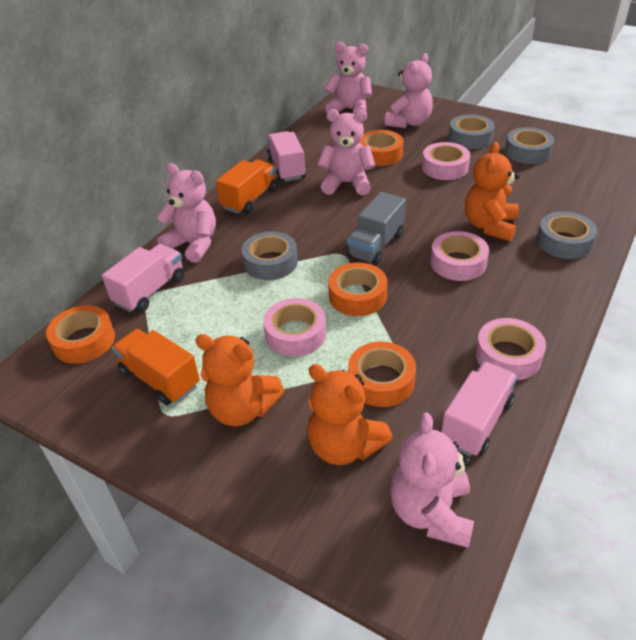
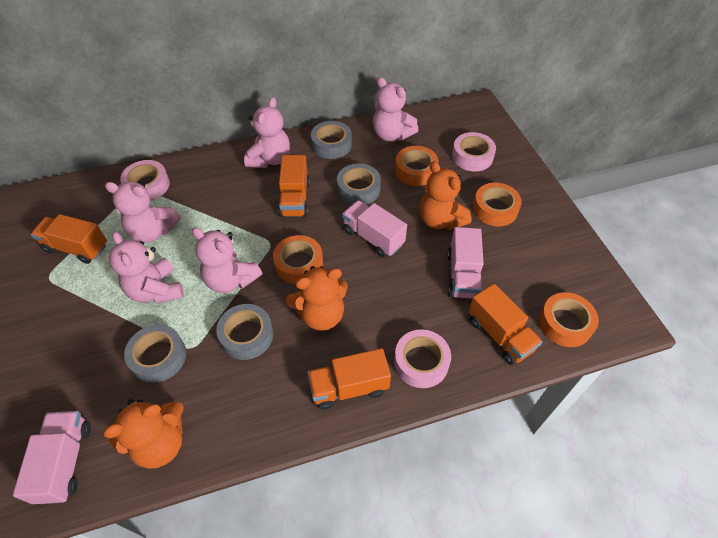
grey truck: [347,192,406,265] = 1 -> none = 0
orange truck: [112,329,200,405] [216,160,278,214] = 2 -> [31,214,107,264] [278,155,310,217] [307,348,391,410] [468,284,542,365] = 4
pink tape: [263,298,326,357] [422,142,470,180] [430,231,489,281] [475,318,546,381] = 4 -> [120,160,170,201] [394,329,451,388] [452,132,496,172] = 3

